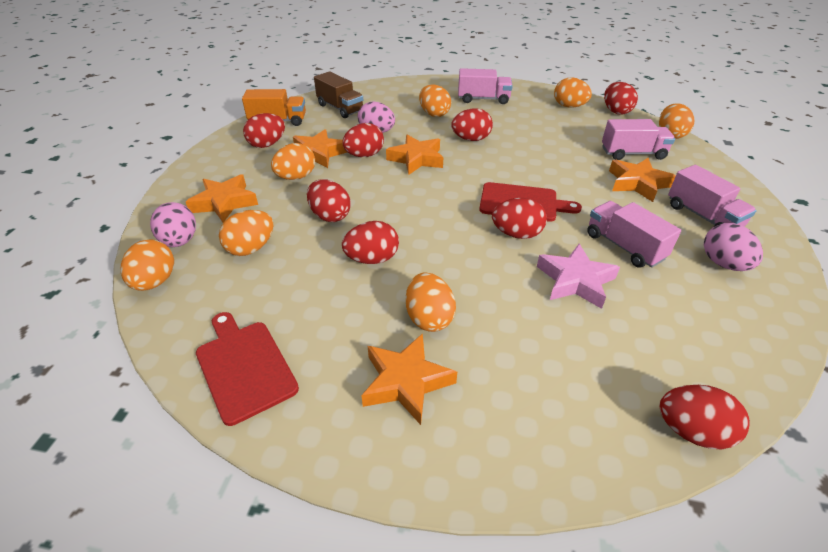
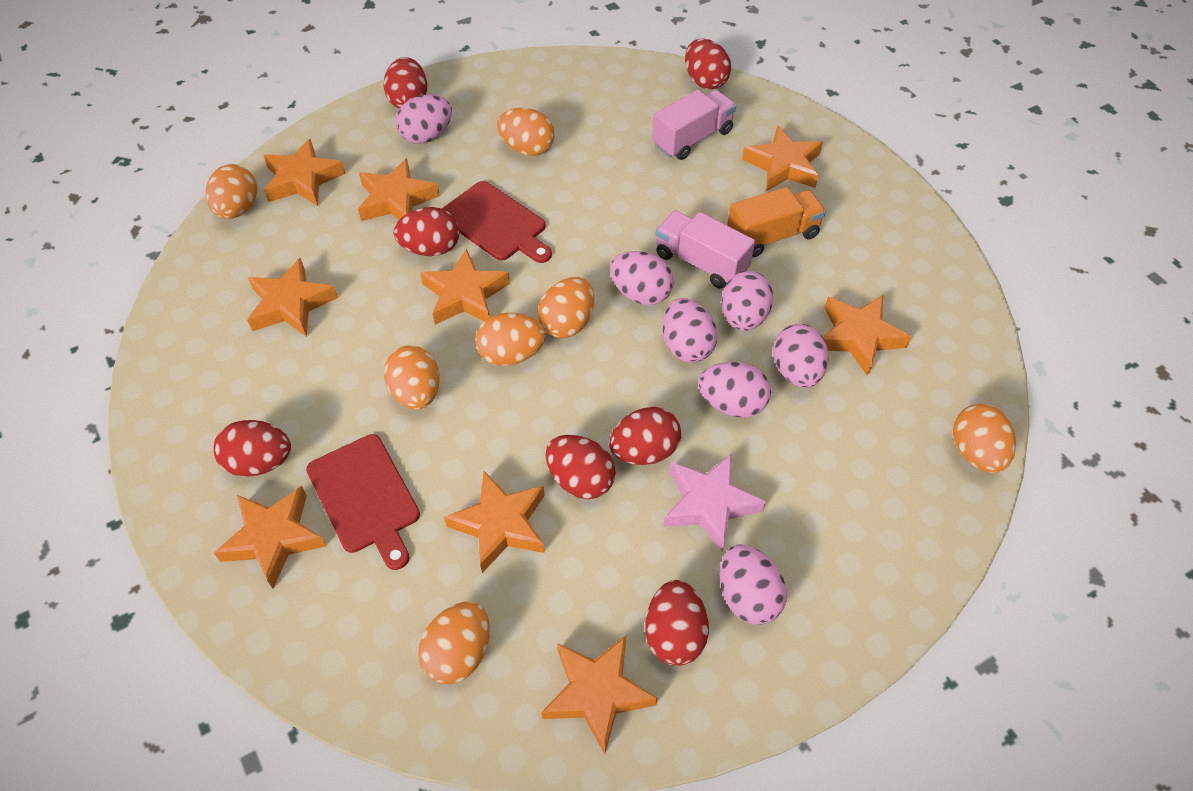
brown truck: [314,71,363,118] = 1 -> none = 0
orange star: [186,174,258,223] [293,129,347,168] [361,333,457,425] [386,135,443,175] [609,158,676,202] = 5 -> [214,486,326,589] [247,258,338,337] [263,139,345,206] [358,158,440,221] [420,249,510,325] [444,471,544,573] [541,636,658,754] [742,126,823,192] [823,295,912,376] = 9
pink egg: [150,202,196,247] [358,102,395,133] [704,223,763,271] = 3 -> [396,94,452,144] [610,251,674,305] [663,298,717,363] [698,362,771,417] [720,544,787,624] [721,271,774,331] [773,324,829,388] = 7
pink truck: [458,68,513,104] [587,201,681,268] [602,119,675,160] [668,165,757,227] = 4 -> [652,90,736,160] [655,210,755,289] = 2
red egg: [243,113,285,148] [307,179,351,222] [342,221,399,264] [343,123,384,157] [451,109,493,141] [492,198,547,239] [604,82,638,114] [659,385,750,450] = 8 -> [214,420,291,477] [384,57,427,109] [394,207,460,256] [546,435,616,499] [609,407,681,465] [645,580,709,666] [685,39,731,89] = 7

